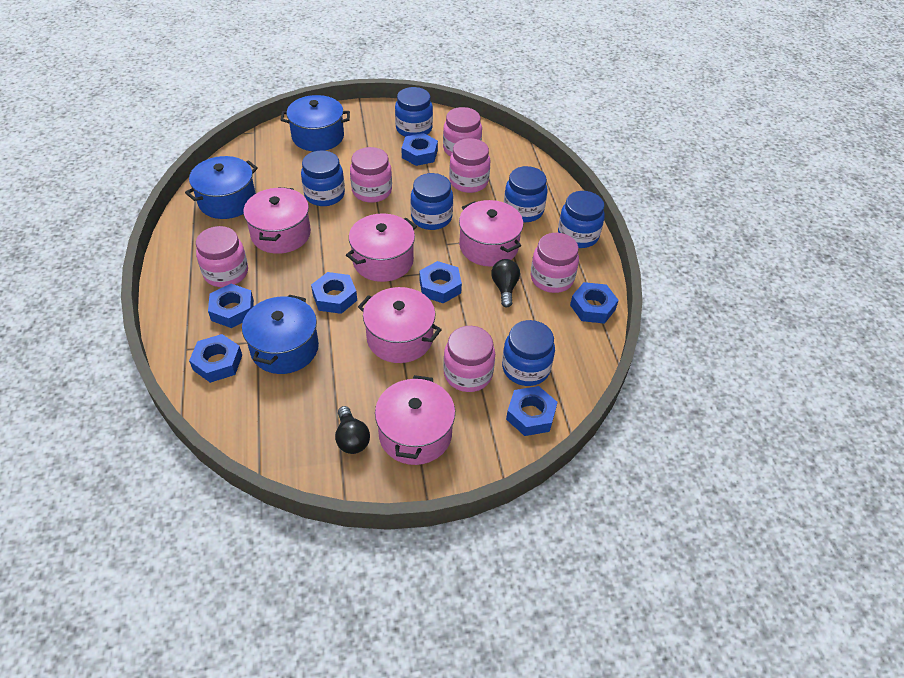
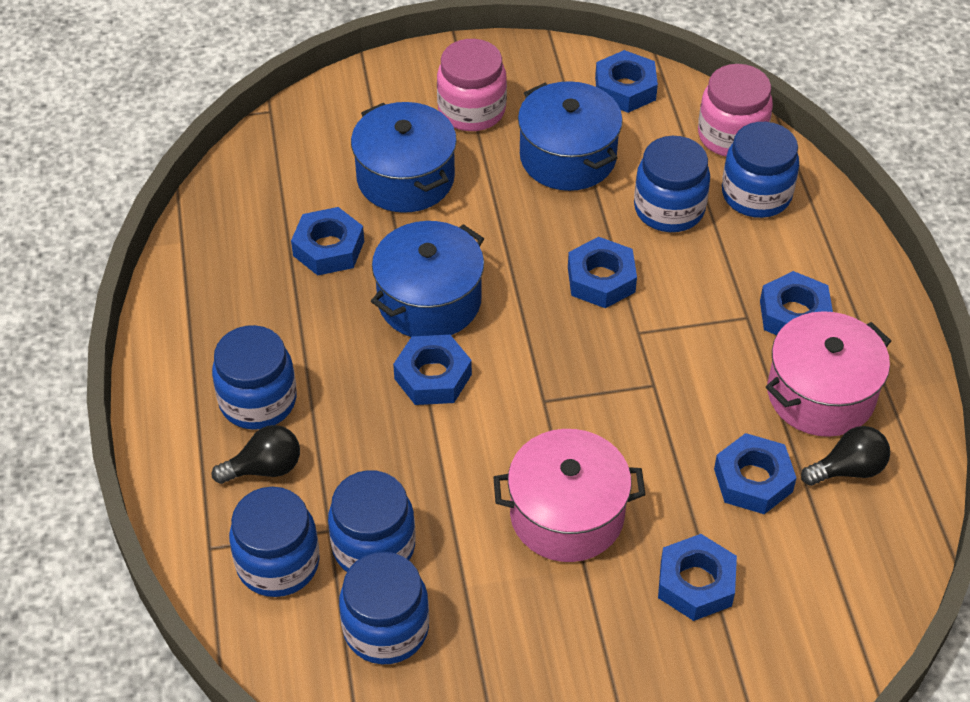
pink jar: [196,226,248,287] [350,147,392,203] [443,107,482,157] [443,326,495,392] [449,138,490,193] [531,233,579,293] = 6 -> [437,39,507,131] [698,64,773,156] = 2
pink pot: [243,187,311,254] [346,213,417,282] [358,287,442,363] [375,375,455,465] [459,200,523,267] = 5 -> [493,429,646,562] [766,311,891,437] = 2

